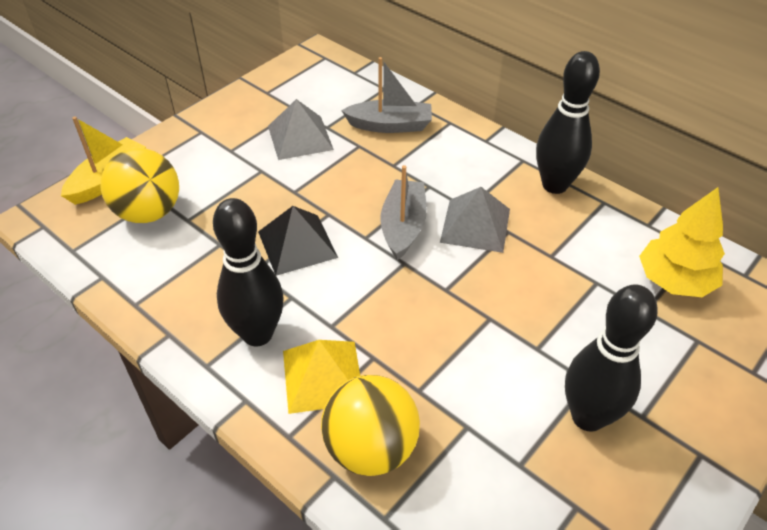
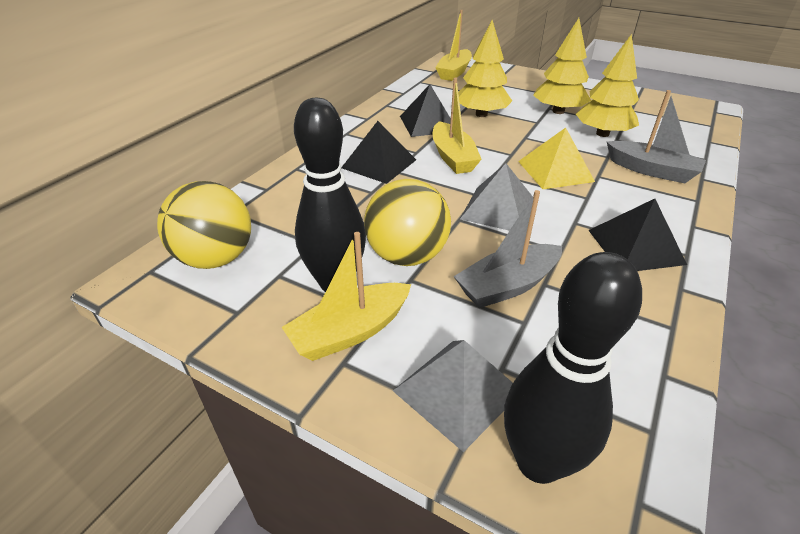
black bowling pin: [213,198,284,346] [536,51,600,194] [565,284,658,432] = 3 -> [294,98,366,292] [504,252,642,484] = 2
black pyramid: [258,206,338,276] = 1 -> [341,121,416,184] [400,84,451,137] [588,199,687,271] = 3
yellow boat: [61,116,146,205] = 1 -> [282,232,411,361] [433,77,482,174] [435,10,472,81] = 3
yellow tree: [639,187,725,297] = 1 -> [458,20,512,117] [533,18,591,114] [576,34,639,137] = 3

